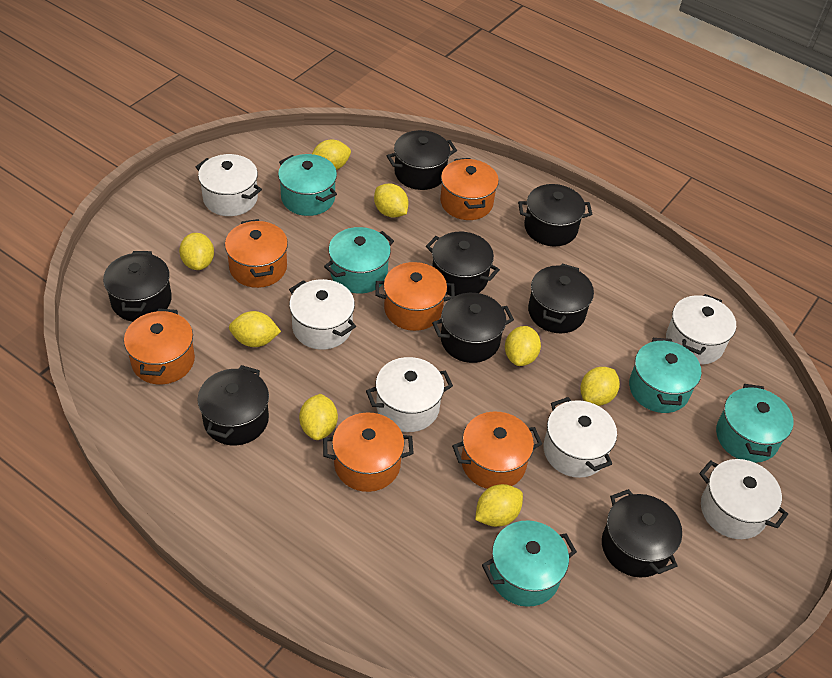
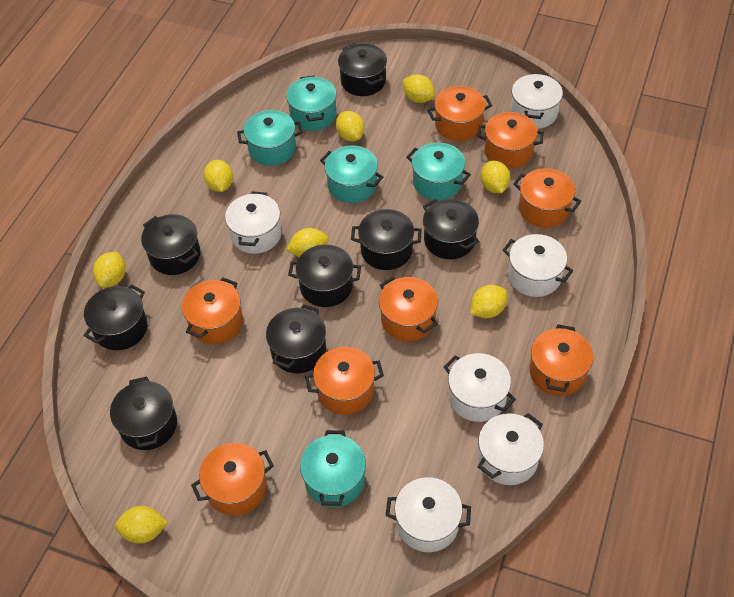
orange pot: [124,308,195,384] [225,219,288,288] [323,413,414,492] [375,262,455,331] [440,158,499,220] [452,412,542,489] = 6 -> [182,277,243,344] [191,443,274,515] [305,347,384,415] [379,277,438,341] [427,86,492,141] [477,112,544,168] [513,168,581,228] [529,324,593,396] = 8

